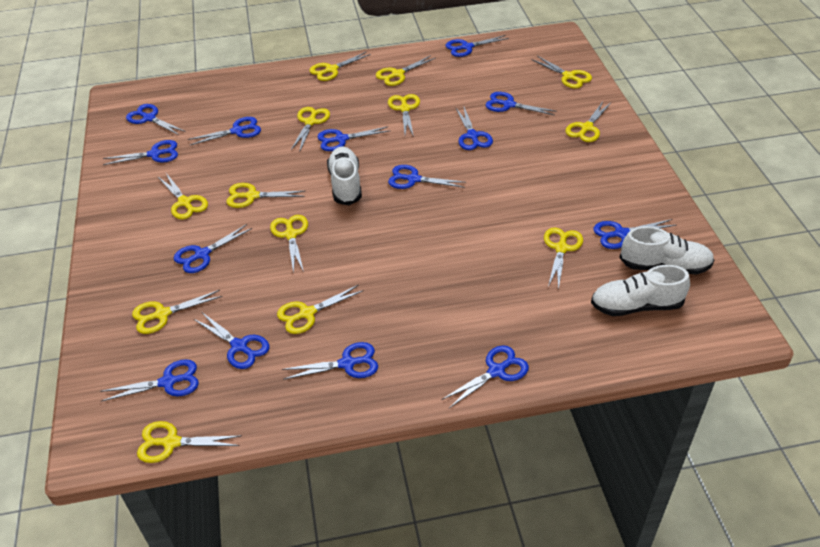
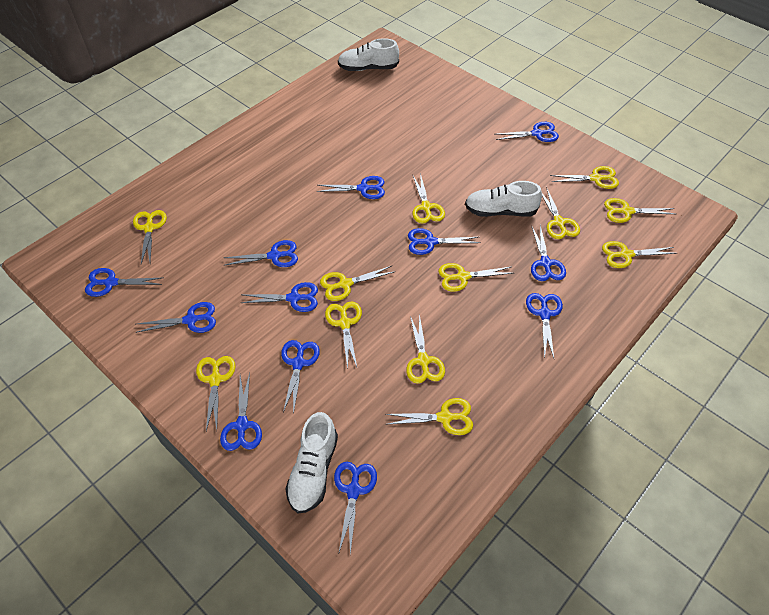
blue scissors: [100,359,199,402] [103,140,178,165] [126,104,186,135] [174,224,252,273] [188,117,261,145] [194,312,269,369] [282,342,378,380] [317,126,391,151] [388,165,467,189] [441,345,529,408] [446,35,509,57] [455,107,493,150] [485,92,557,115] [593,219,677,249] = 14 -> [85,268,162,297] [136,302,216,333] [220,373,262,451] [224,240,298,267] [241,282,318,312] [281,340,320,415] [317,176,385,199] [334,462,377,554] [408,228,481,255] [496,122,559,142] [526,293,563,359] [531,225,566,281] = 12
yellow scissors: [132,290,223,334] [137,421,240,463] [158,173,208,219] [226,183,305,208] [270,215,308,273] [277,285,364,334] [291,107,330,150] [309,51,371,81] [376,55,435,86] [388,94,420,137] [533,56,592,88] [544,228,583,290] [565,102,611,142] = 13 -> [133,210,167,264] [196,356,235,431] [320,266,394,301] [325,301,362,369] [385,398,473,435] [406,314,445,384] [412,173,445,224] [438,263,513,292] [542,187,580,239] [550,166,619,189] [602,241,677,268] [604,198,675,223] = 12

